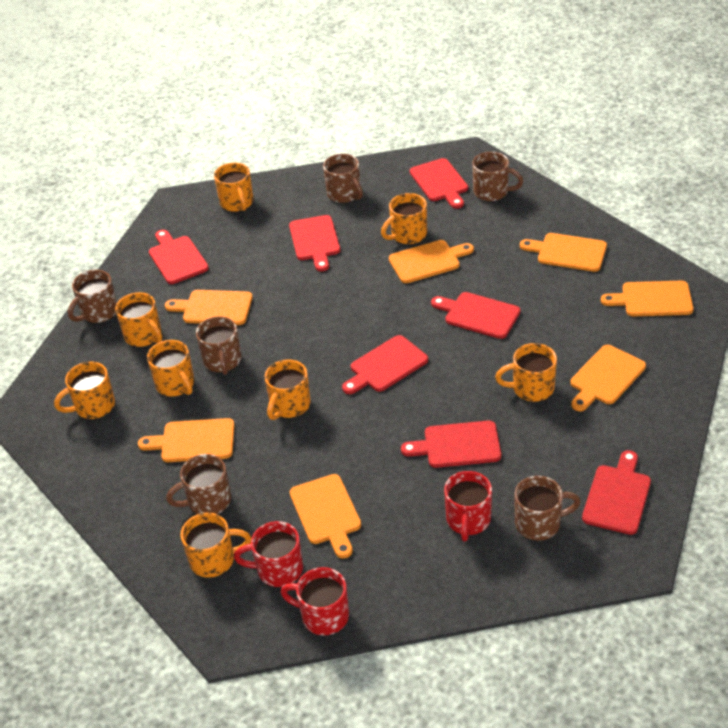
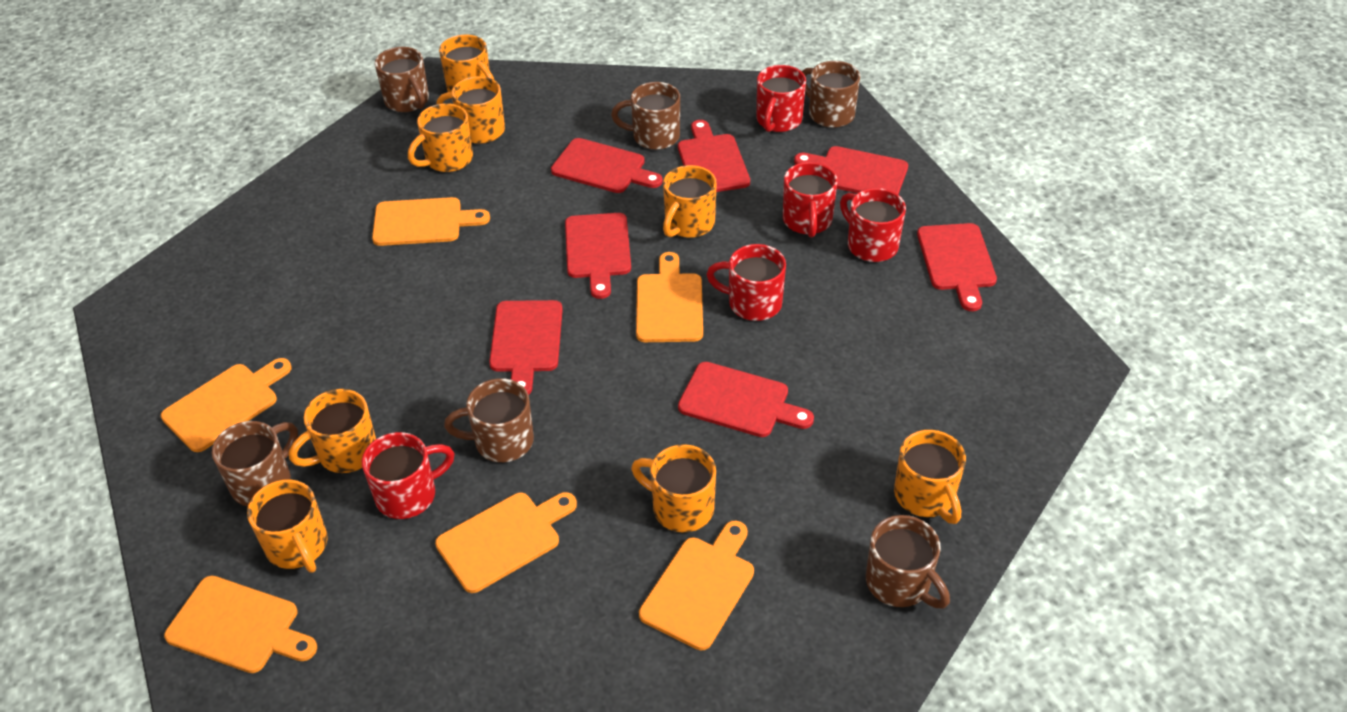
orange cutting board: [138,418,235,462] [165,290,253,325] [290,474,361,559] [389,240,474,283] [520,233,607,272] [570,345,646,411] [601,281,694,316] = 7 -> [161,358,291,452] [164,576,317,673] [372,197,490,246] [435,492,577,593] [636,252,703,342] [639,521,754,651] = 6
red mug: [234,521,303,587] [280,567,349,635] [444,471,492,542] = 3 -> [362,432,455,519] [706,244,786,321] [757,65,806,132] [783,162,838,238] [840,188,906,262] = 5

